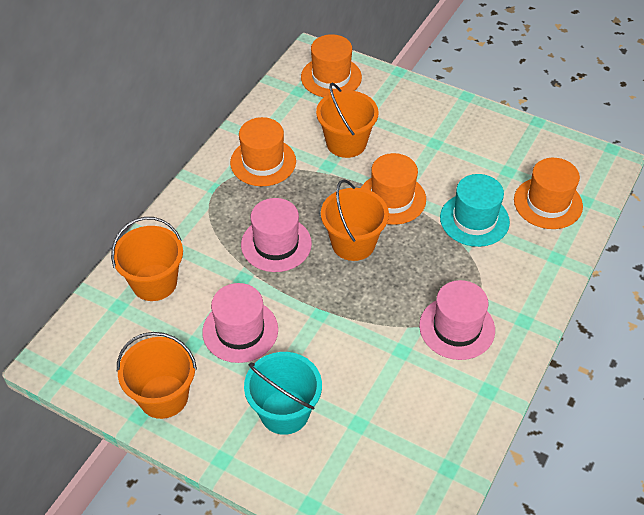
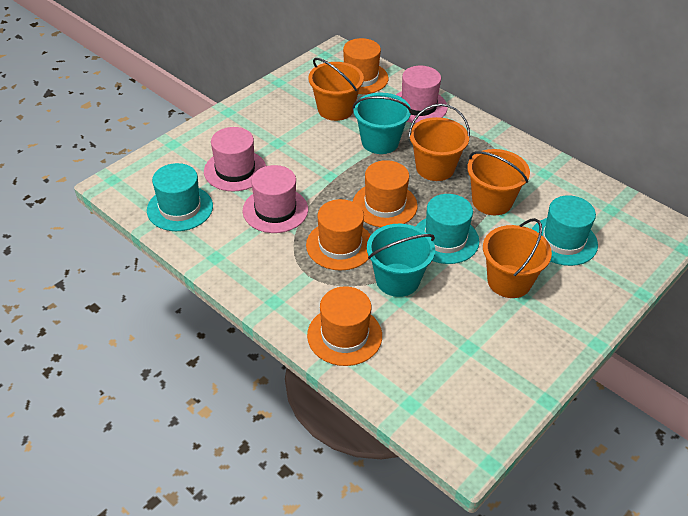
turquoise bucket: [244,352,322,435] = 1 -> [352,93,412,154] [367,224,435,297] = 2
turquoise hat: [440,174,510,247] = 1 -> [147,163,213,231] [415,194,479,264] [532,195,598,266] = 3

